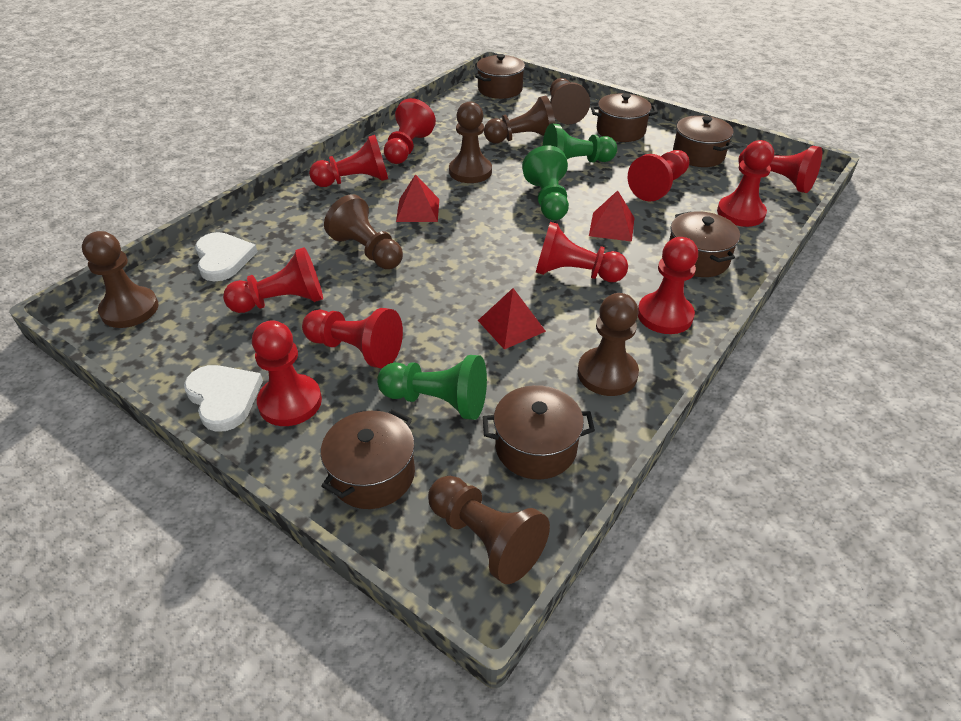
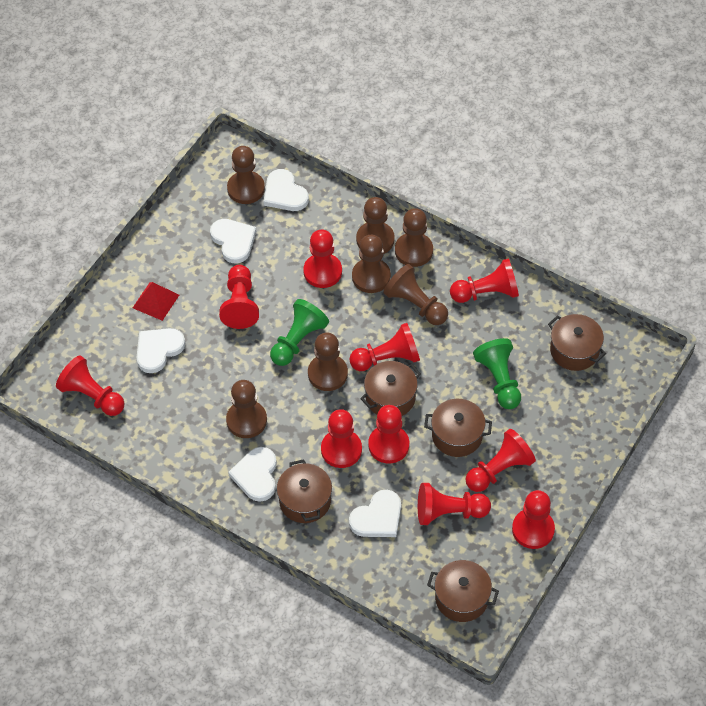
brown pot: [321,409,415,509] [475,54,525,99] [483,385,595,479] [591,93,658,142] [669,211,740,277] [673,115,734,167] = 6 -> [277,459,332,523] [360,361,421,416] [424,399,492,457] [427,560,499,622] [548,314,606,371] = 5
green pawn: [377,355,487,420] [522,145,569,220] [543,124,617,162] = 3 -> [270,299,329,366] [473,338,521,409] = 2
red pyramid: [396,174,439,222] [478,288,546,350] [589,190,634,242] = 3 -> [133,282,179,321] = 1
white heart: [184,365,263,432] [195,232,258,281] = 2 -> [136,328,185,373] [210,219,256,263] [228,447,277,502] [264,169,309,211] [349,490,401,537] = 5

